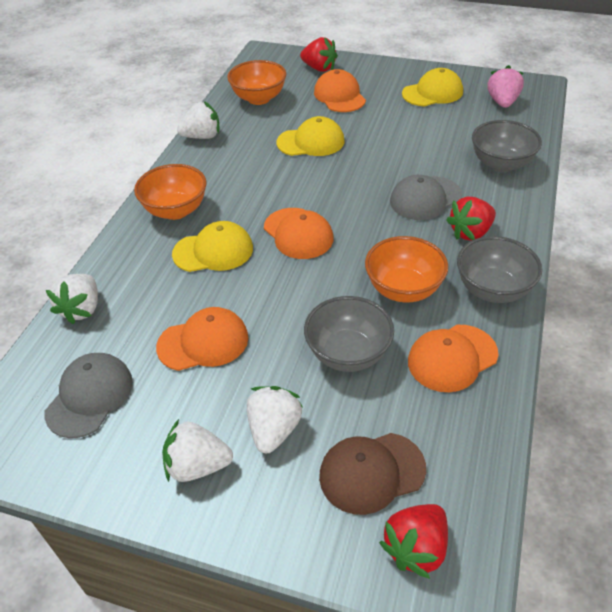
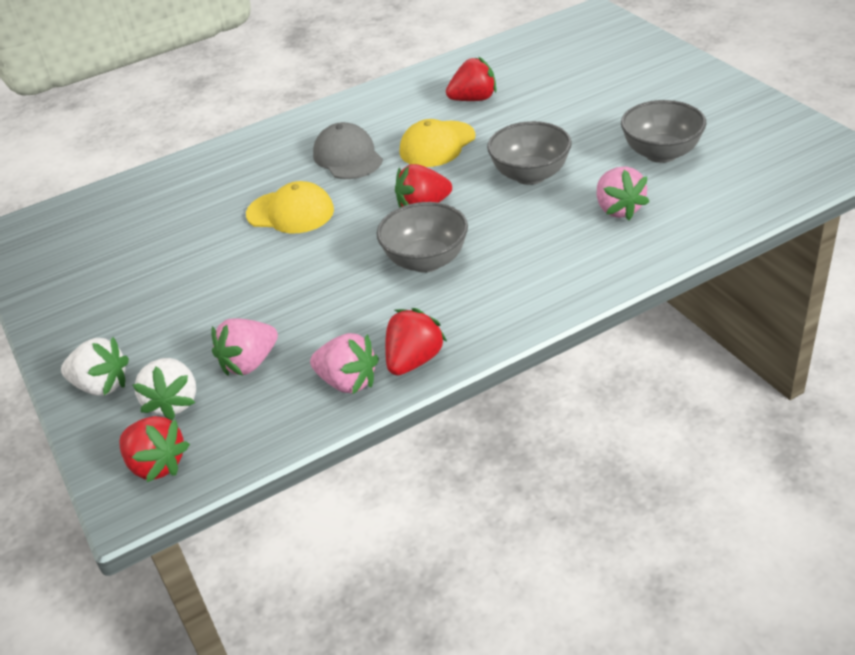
brown cap: [319,433,426,515] = 1 -> none = 0
grey cap: [44,353,133,438] [390,175,462,220] = 2 -> [313,122,383,179] = 1
orange bowl: [134,164,207,220] [227,60,286,105] [365,236,448,303] = 3 -> none = 0
orange cap: [156,307,248,371] [264,208,333,259] [314,69,366,112] [408,325,498,392] = 4 -> none = 0
pink strawberry: [488,65,524,108] = 1 -> [211,318,278,376] [310,333,379,394] [597,167,649,220] = 3
red strawberry: [300,37,338,72] [379,504,448,579] [446,197,496,241] = 3 -> [120,416,190,482] [385,308,447,376] [395,164,452,208] [446,56,497,101] = 4
white strawberry: [46,274,98,324] [162,419,233,482] [177,101,220,139] [247,386,303,454] = 4 -> [61,337,129,396] [133,358,196,421] = 2
yellow cap: [172,221,253,272] [276,116,344,156] [402,68,463,106] = 3 -> [246,181,334,233] [400,119,475,167] = 2

